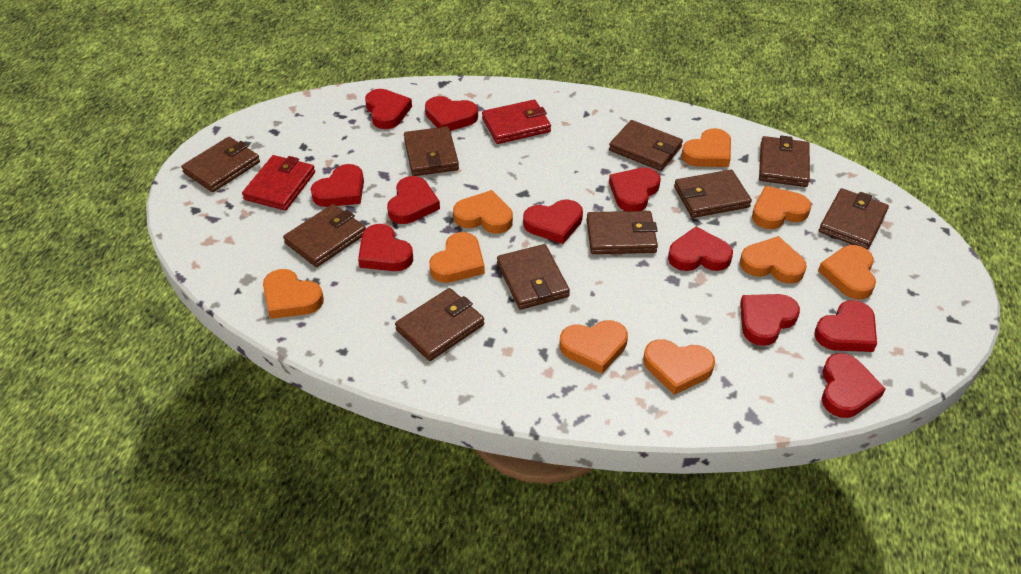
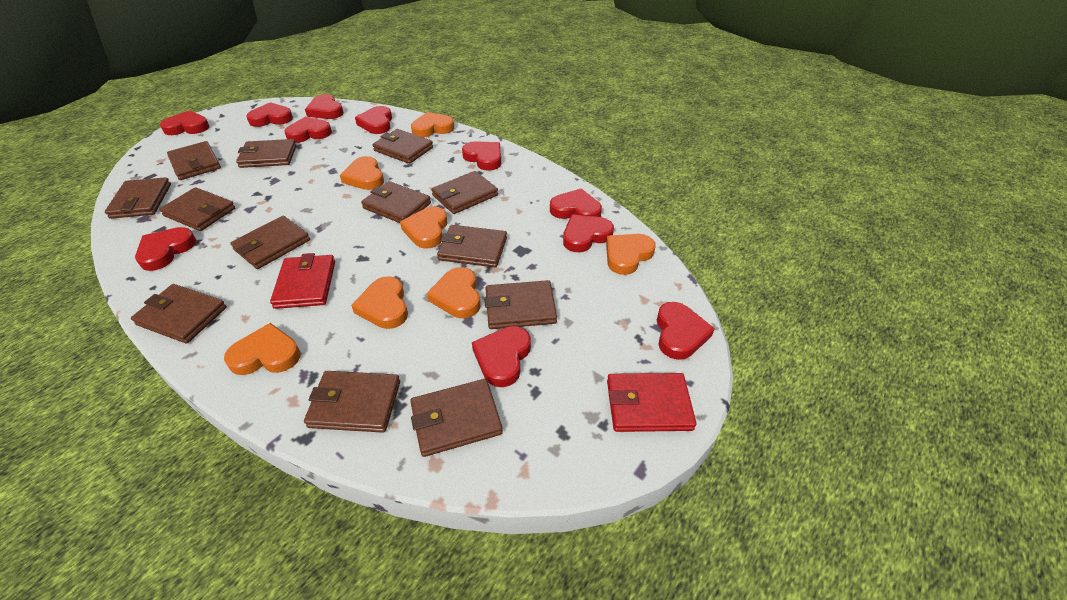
brown wallet: [181,137,260,192] [283,204,366,267] [395,288,484,361] [404,126,459,176] [497,244,570,310] [587,211,658,254] [609,120,683,171] [674,170,752,218] [759,135,810,187] [819,188,889,250] = 10 -> [105,177,171,219] [131,284,227,344] [159,187,235,231] [167,141,221,180] [230,216,310,269] [236,139,297,168] [304,371,400,433] [361,181,431,223] [372,129,433,164] [410,379,503,457] [431,171,498,214] [437,225,507,267] [484,280,557,329] = 13
orange heart: [263,269,324,319] [429,232,485,283] [453,190,513,234] [560,320,628,374] [643,339,715,395] [681,128,731,167] [740,236,807,284] [752,186,811,229] [818,245,876,299] = 9 -> [224,323,300,375] [340,156,384,190] [351,276,408,329] [400,206,448,249] [411,112,454,138] [427,267,481,318] [606,234,655,275] = 7

